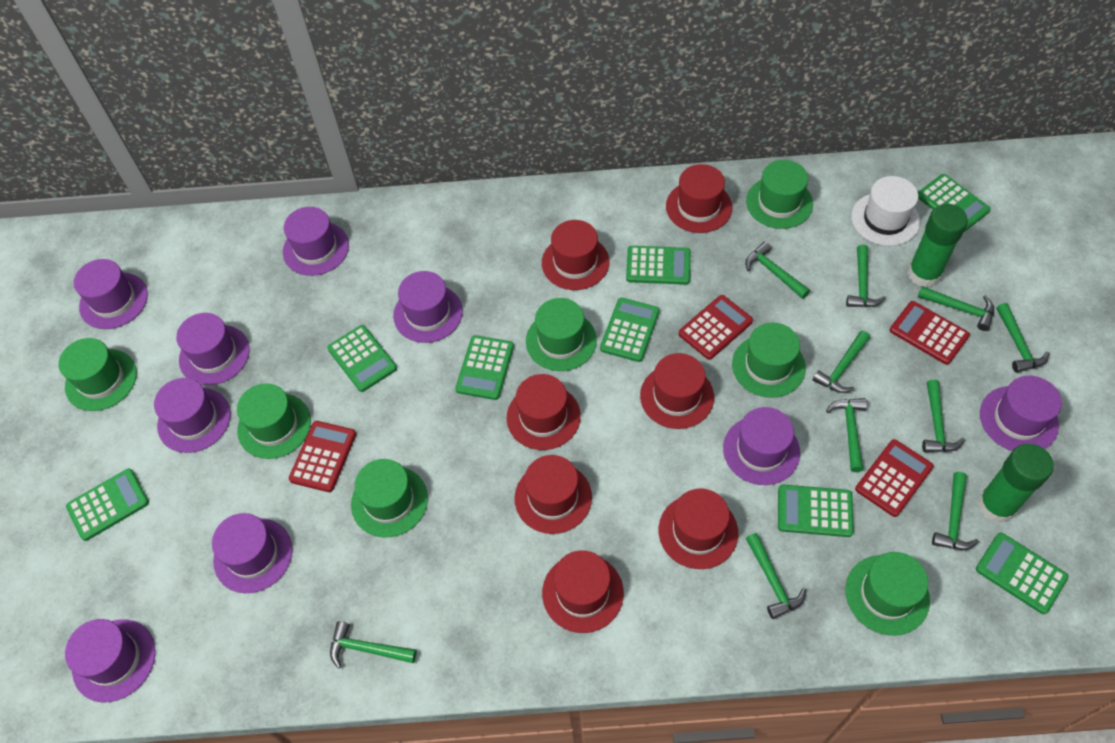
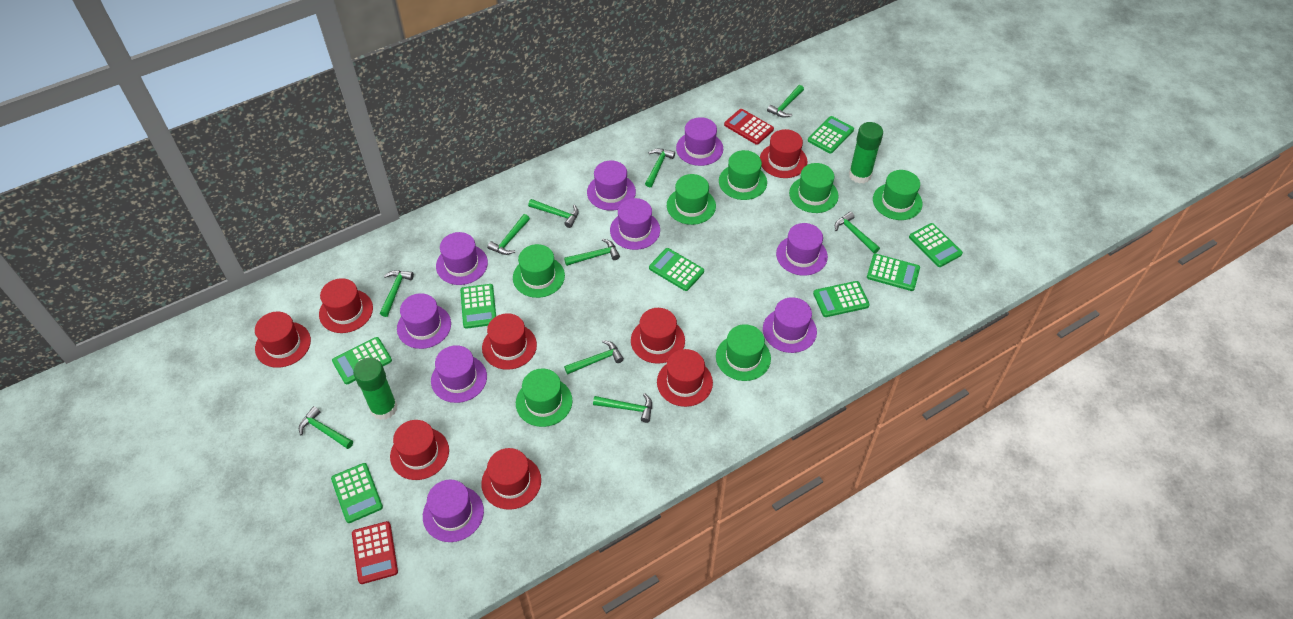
red calculator: [289,421,356,492] [679,295,753,360] [855,439,934,517] [890,301,970,365] = 4 -> [352,521,398,584] [724,109,774,145] = 2
red hat: [507,374,581,450] [515,455,592,534] [542,220,609,290] [542,550,624,633] [640,353,714,429] [659,488,738,569] [666,164,732,233] = 7 -> [255,312,311,368] [319,278,373,333] [390,420,449,480] [481,448,541,510] [482,313,537,370] [631,308,685,364] [657,349,713,407] [760,129,807,178] = 8
white hat: [851,176,920,246] = 1 -> none = 0

